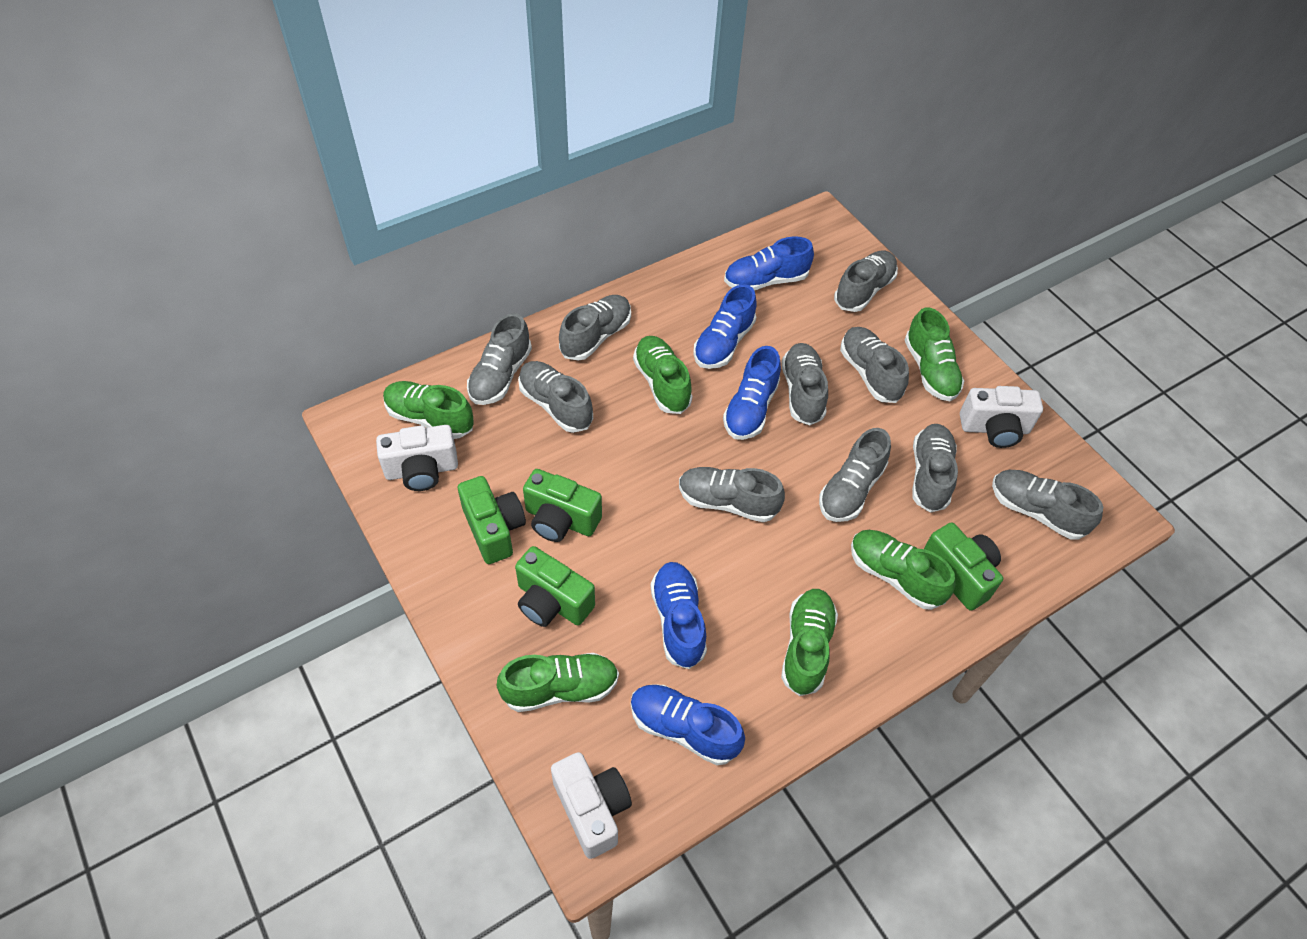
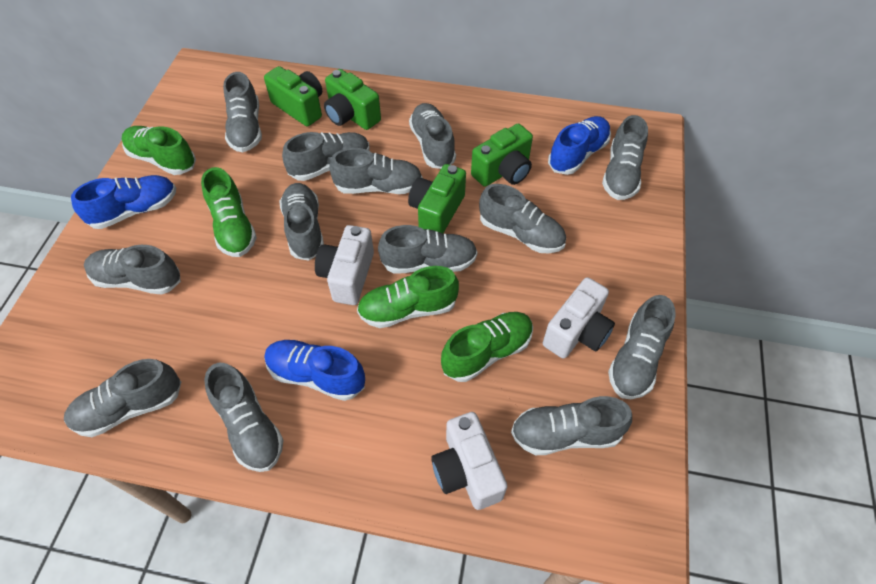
blue shoe: [631,684,745,765] [650,562,707,669] [693,284,757,369] [723,346,781,440] [724,236,814,291] = 5 -> [71,175,176,229] [264,340,365,401] [548,116,611,175] = 3
green shoe: [383,381,474,439] [497,653,619,712] [633,336,692,414] [781,589,838,696] [851,530,955,610] [905,307,964,401] = 6 -> [122,126,196,175] [201,167,257,257] [357,266,459,328] [441,312,533,382] = 4
grey shoe: [467,313,532,405] [518,361,593,433] [559,295,631,361] [679,467,785,522] [782,343,828,425] [819,428,891,522] [834,251,898,312] [840,327,909,403] [912,424,958,513] [992,470,1103,540] = 10 -> [64,359,181,437] [84,245,181,295] [204,363,283,472] [223,72,262,152] [279,183,324,261] [282,132,369,181] [329,148,422,194] [378,225,478,274] [409,103,456,169] [479,184,566,253] [511,396,632,455] [602,115,648,200] [608,295,676,399] = 13

